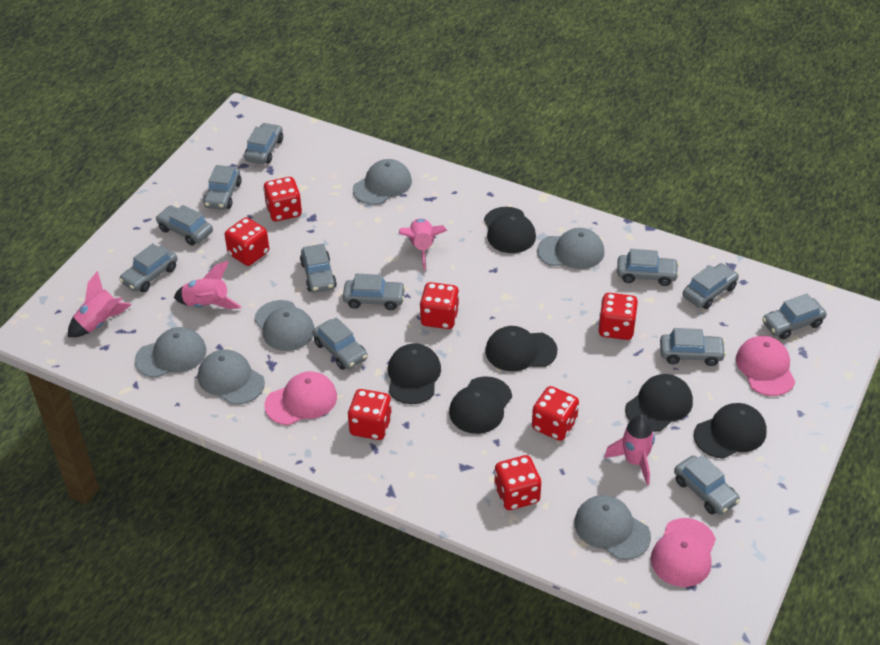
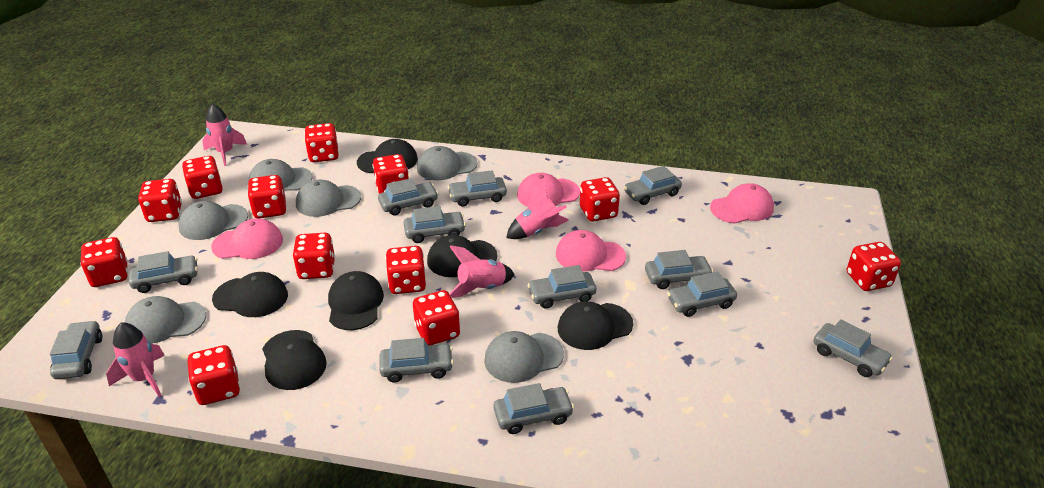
pink cap: [265,371,337,425] [651,518,716,587] [736,336,795,396] = 3 -> [211,218,283,259] [517,173,580,207] [556,230,626,272] [710,183,774,223] = 4
red dice: [225,217,269,266] [263,177,302,221] [348,389,392,440] [420,282,459,329] [494,455,541,510] [532,386,579,441] [598,293,638,340] = 7 -> [80,237,128,287] [138,179,182,222] [182,156,222,199] [188,345,240,405] [248,175,286,218] [293,233,335,279] [304,123,339,162] [373,154,409,194] [386,246,426,294] [413,290,460,346] [580,177,620,221] [847,242,901,291] = 12

